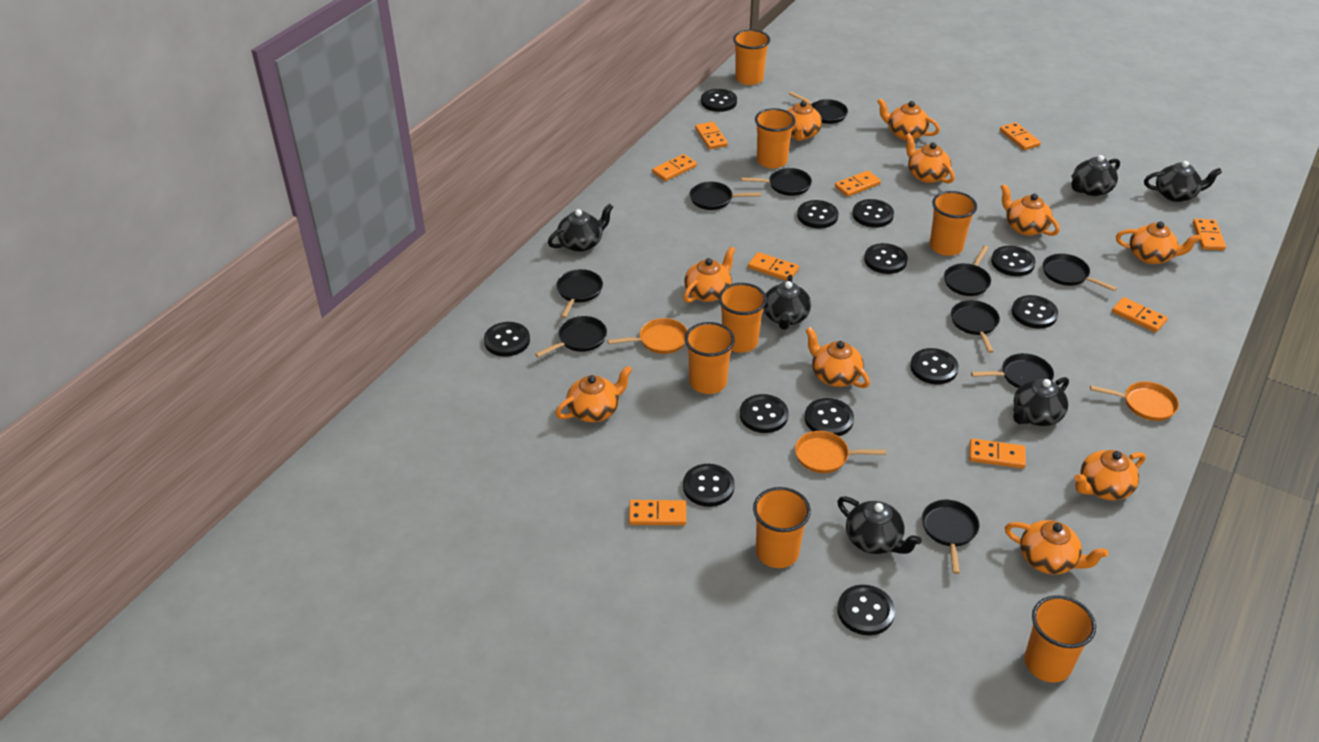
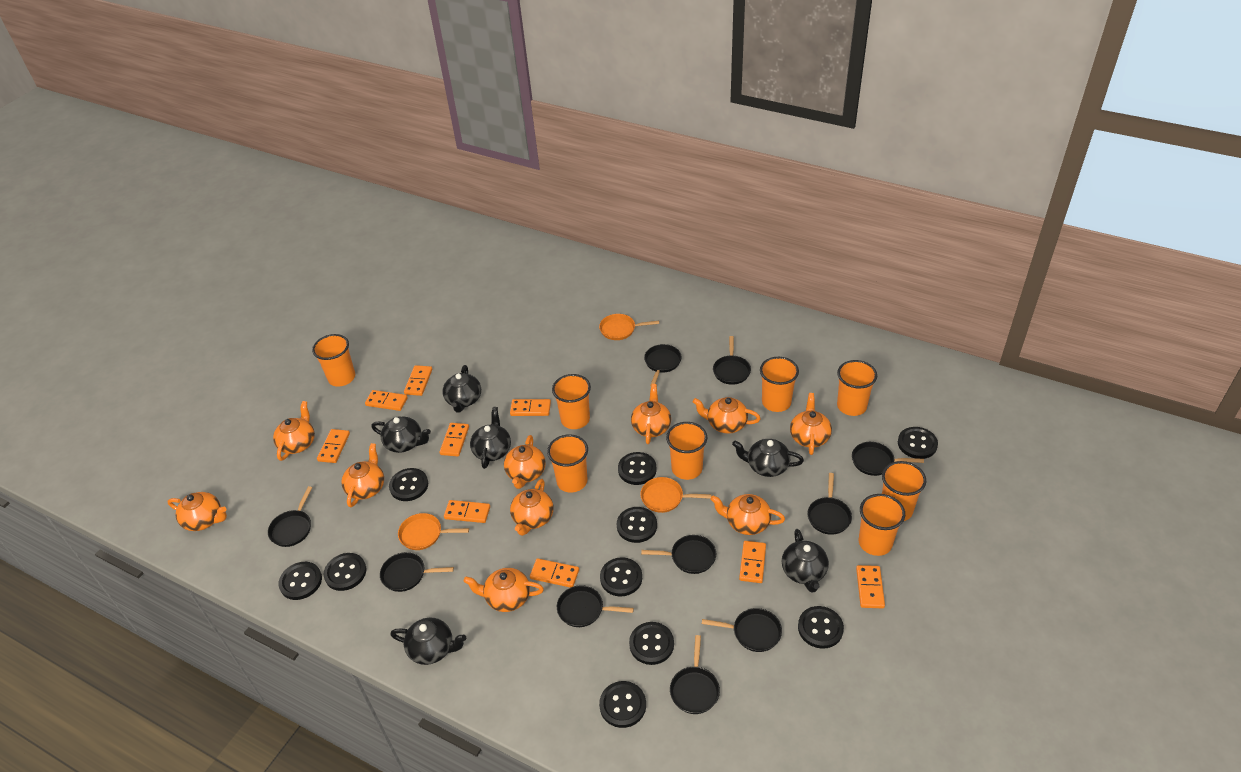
black button: [484,322,530,357] [683,464,735,507] [701,89,737,112] [740,394,788,433] [797,200,838,228] [805,398,854,436] [837,585,895,636] [852,199,894,228] [864,243,908,274] [910,348,958,384] [991,246,1036,276] [1012,295,1058,329] = 12 -> [279,562,322,600] [324,553,366,591] [389,468,428,501] [599,681,646,728] [600,557,642,597] [617,507,657,543] [618,452,657,485] [629,622,674,665] [798,606,844,649] [898,427,938,459] = 10
orange cup: [685,322,735,394] [718,283,767,353] [733,29,770,85] [753,487,811,568] [755,108,796,169] [930,191,977,256] [1024,595,1096,683] = 7 -> [312,334,355,387] [547,434,588,493] [552,374,591,429] [666,422,707,480] [760,357,799,412] [837,360,877,416] [859,494,905,556] [882,461,926,521] = 8

